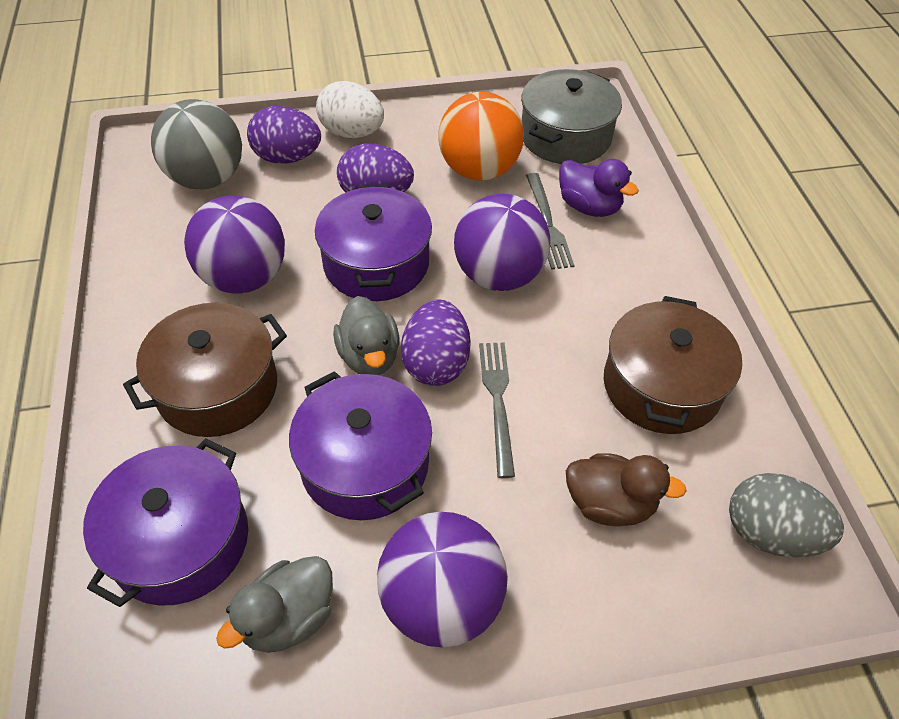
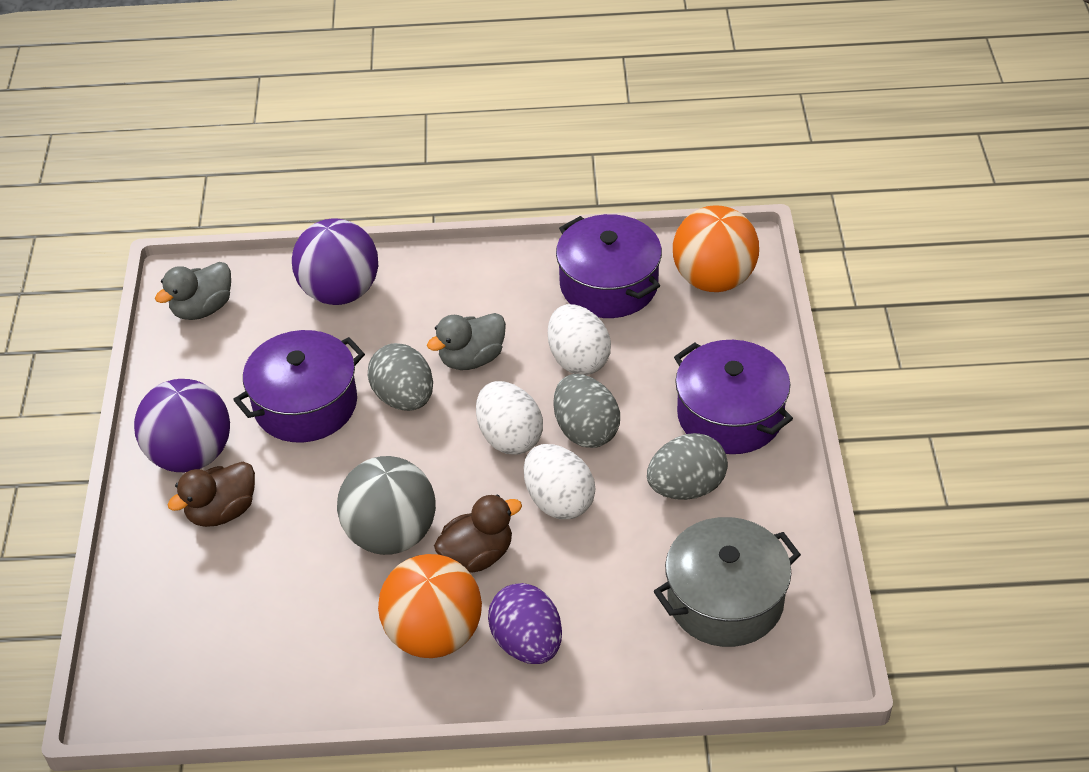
brown duck: [566,453,687,526] = 1 -> [167,462,255,527] [434,494,522,573] = 2
brown pot: [123,303,287,437] [604,296,742,434] = 2 -> none = 0
grey egg: [729,473,844,558] = 1 -> [368,343,433,411] [553,374,620,448] [647,433,728,500] = 3
grey fork: [479,342,515,478] [526,173,575,270] = 2 -> none = 0
orange ball: [438,92,524,181] = 1 -> [378,554,482,658] [673,205,759,292] = 2
purple ball: [184,196,285,294] [377,512,508,647] [454,194,550,291] = 3 -> [134,379,230,472] [292,218,378,305] = 2
purple duck: [559,159,639,217] = 1 -> none = 0
purple egg: [247,106,321,164] [337,143,414,193] [401,300,471,386] = 3 -> [488,583,562,664] = 1
white egg: [316,81,384,138] = 1 -> [476,381,543,455] [524,444,595,519] [548,304,611,375] = 3

